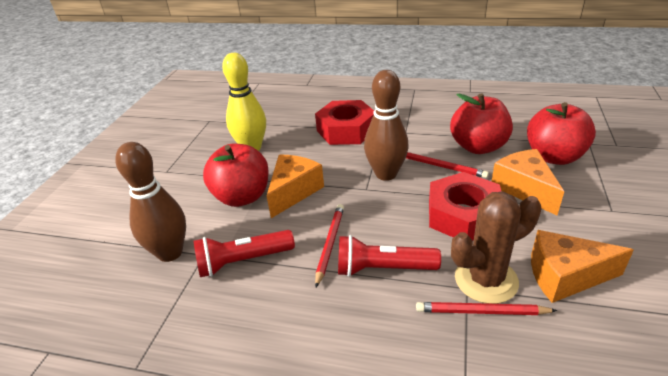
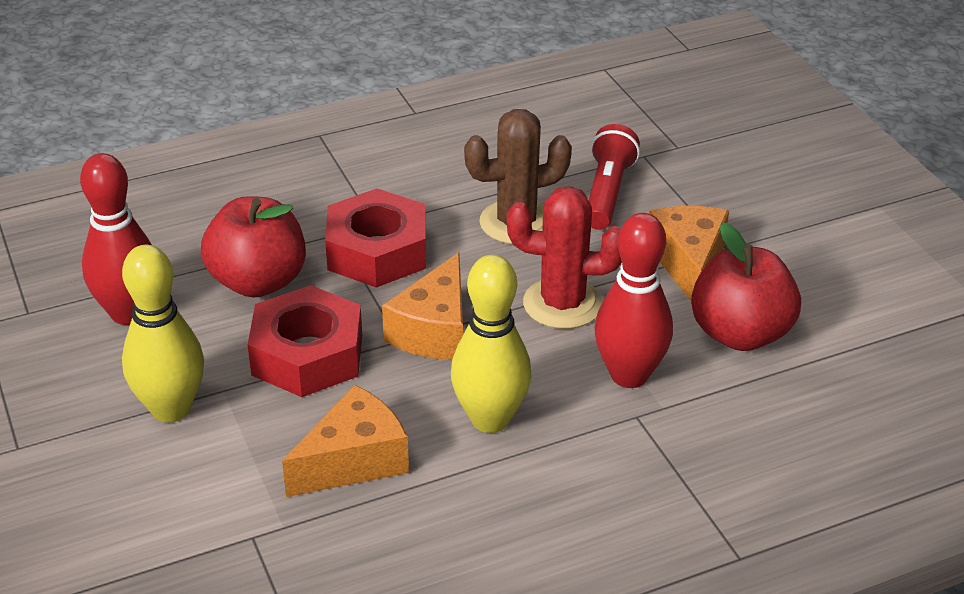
brown bowling pin: [115,142,186,262] [364,70,409,181] = 2 -> none = 0
red apple: [203,144,269,207] [450,93,513,154] [527,102,596,165] = 3 -> [201,196,306,298] [691,222,801,351] = 2
red bowling pin: none = 0 -> [80,153,152,325] [595,213,673,388] = 2
red cactus: none = 0 -> [507,186,622,329] = 1
red flashlight: [194,230,295,277] [338,235,441,277] = 2 -> [589,124,640,230] = 1
red pencil: [315,204,344,287] [406,152,489,178] [416,302,557,315] = 3 -> none = 0
yellow bowling pin: [222,53,266,151] = 1 -> [122,245,204,423] [451,255,532,433] = 2

